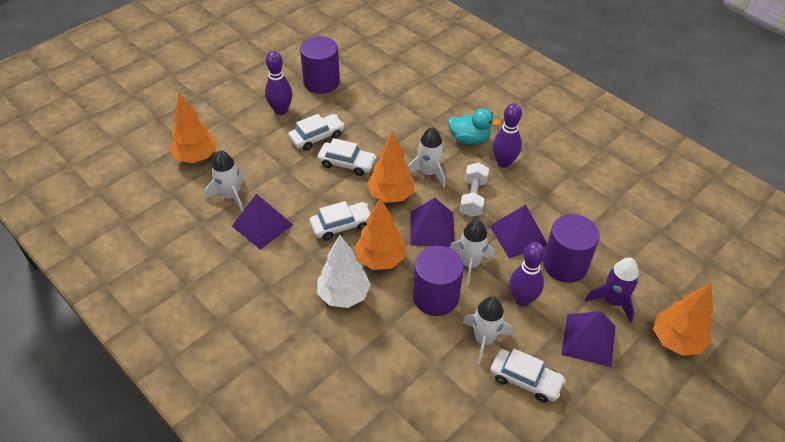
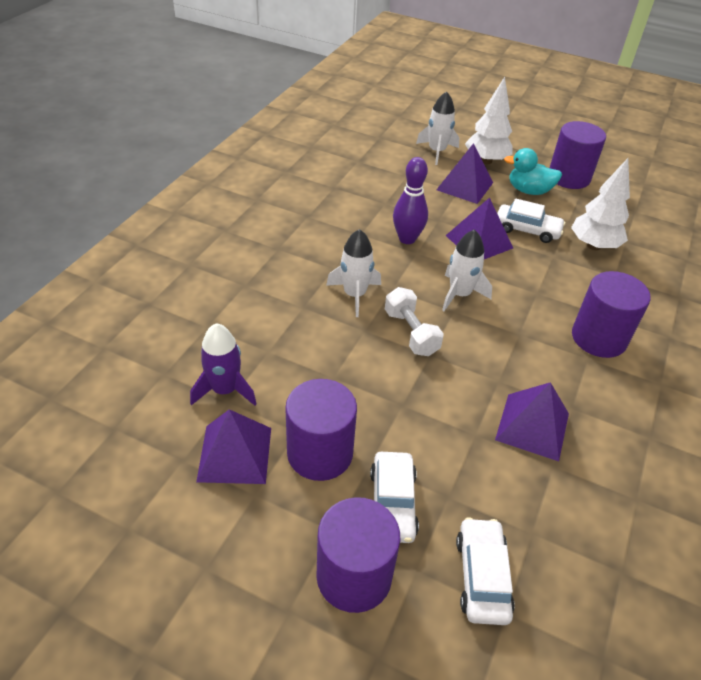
orange tree: [170,93,217,163] [354,198,406,270] [367,132,414,203] [653,283,713,356] = 4 -> none = 0
purple bowling pin: [265,51,292,115] [492,103,522,168] [509,242,545,306] = 3 -> [393,157,428,244] = 1
purple cylinder: [300,36,340,94] [413,246,464,316] [543,214,600,283] = 3 -> [285,379,357,481] [316,497,400,613] [550,121,606,189] [572,271,650,358] = 4
white car: [288,114,345,151] [310,201,371,241] [317,138,377,176] [490,349,566,403] = 4 -> [370,452,419,543] [456,517,515,625] [497,198,565,243] = 3
white rocket: [205,150,245,212] [407,127,445,187] [450,219,495,286] [462,297,512,365] = 4 -> [326,229,381,317] [416,91,459,165] [442,229,492,311] = 3
white tree: [317,235,371,308] = 1 -> [465,77,513,164] [571,158,630,250] = 2

